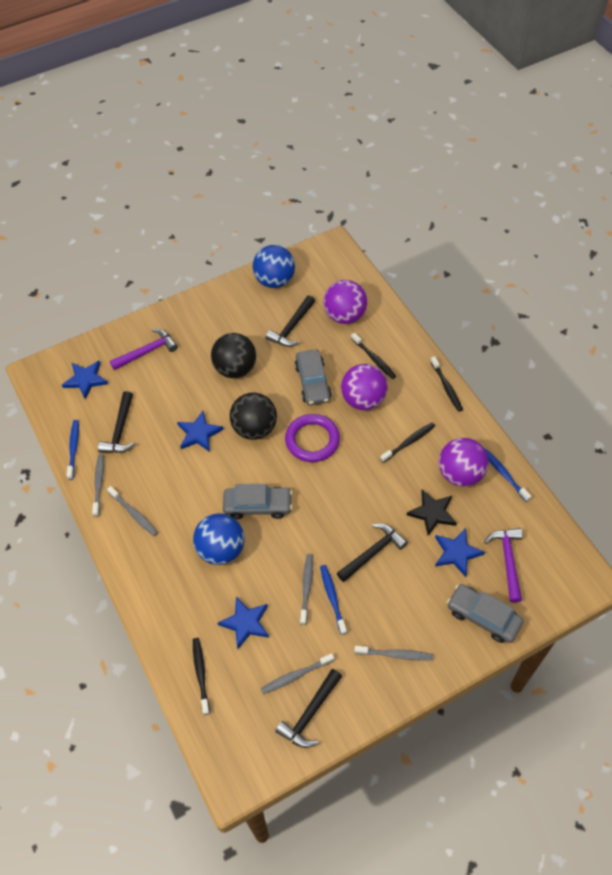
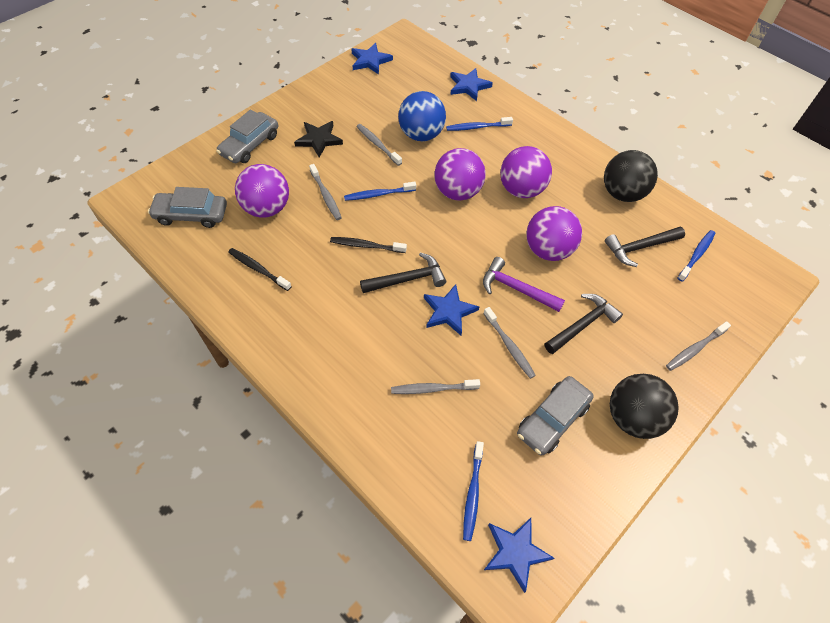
black hammer: [98,391,135,453] [265,295,315,347] [275,669,342,748] [337,523,408,582] = 4 -> [360,253,446,293] [544,294,623,354] [605,227,685,267] = 3
black toothbrush: [193,638,210,715] [351,333,396,379] [380,423,435,463] [430,356,463,412] = 4 -> [228,248,292,291] [330,237,407,253] = 2
blue ball: [193,513,244,565] [253,245,295,288] = 2 -> [398,91,446,141] = 1
blue toothbrush: [67,420,79,480] [320,565,347,635] [484,448,532,502] = 3 -> [344,182,416,201] [446,117,513,131] [463,441,484,541] [678,230,716,282] = 4
purple ball: [324,280,367,324] [341,364,388,410] [439,438,489,487] = 3 -> [235,164,289,218] [434,148,486,201] [500,146,552,198] [526,206,582,261] = 4
purple hammer: [110,329,178,370] [484,528,523,603] = 2 -> [483,257,565,312] = 1
purple ring: [285,414,340,462] = 1 -> none = 0

